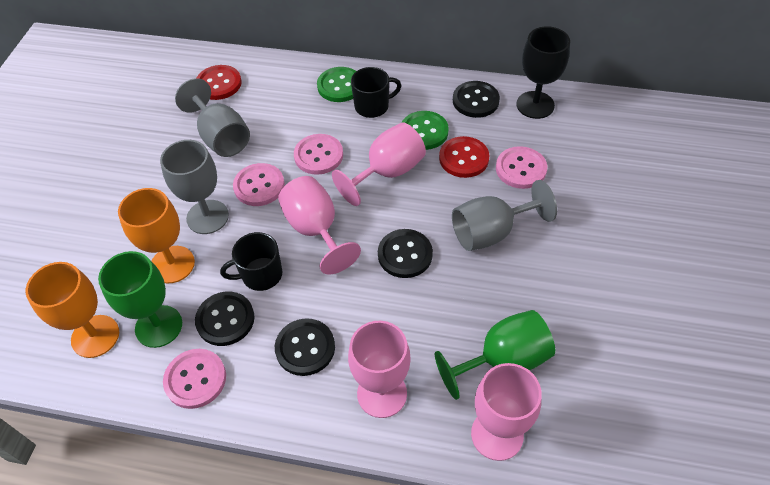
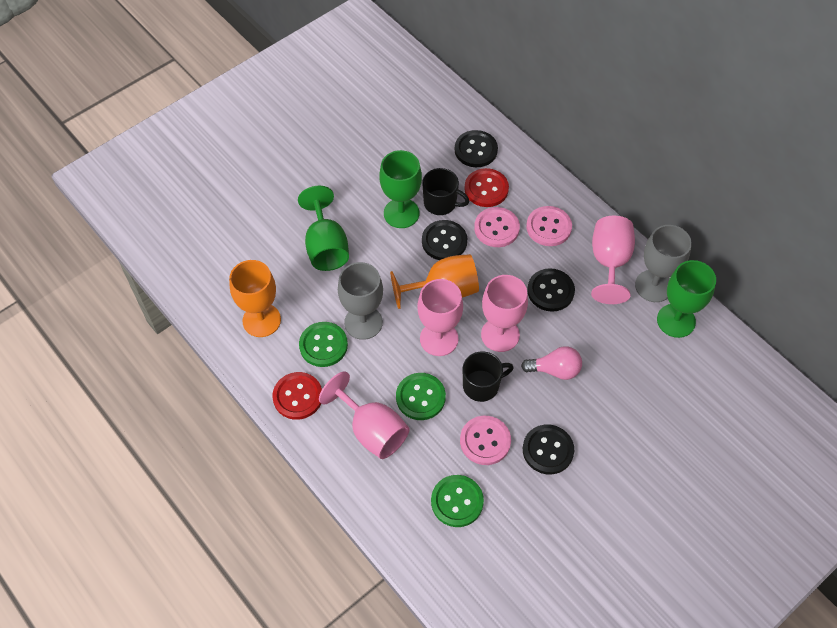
black goblet: [516,26,570,119] = 1 -> none = 0
green button: [317,67,356,102] [402,111,449,150] = 2 -> [299,322,348,367] [396,373,446,420] [431,475,484,527] = 3
green goblet: [98,251,182,348] [435,310,555,400] = 2 -> [298,186,349,271] [379,150,422,228] [657,260,716,338] = 3
grey goblet: [160,140,229,234] [175,78,250,157] [452,180,557,251] = 3 -> [338,262,383,340] [635,225,692,302] = 2
pink button: [163,349,226,409] [233,163,285,206] [294,134,343,175] [496,146,547,189] = 4 -> [460,416,511,465] [474,207,520,247] [526,206,572,246] = 3
pink light bulb: none = 0 -> [521,346,582,380] = 1

